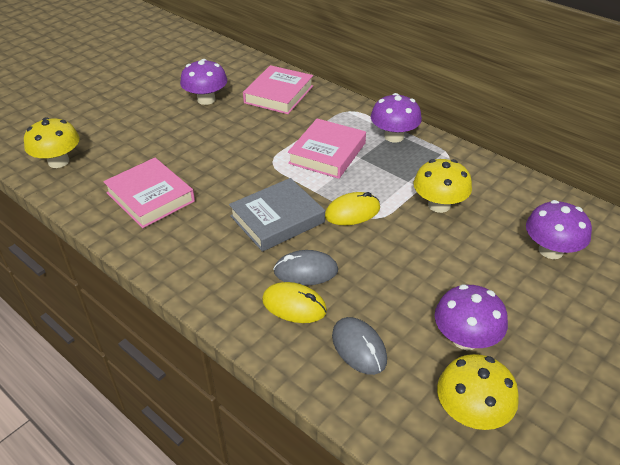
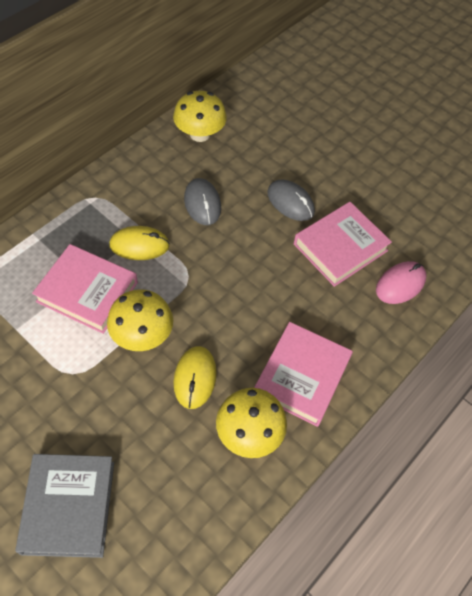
pink mouse: none = 0 -> [376,261,427,304] = 1
purple mushroom: [180,59,227,105] [371,93,422,143] [434,285,508,350] [526,200,592,259] = 4 -> none = 0

